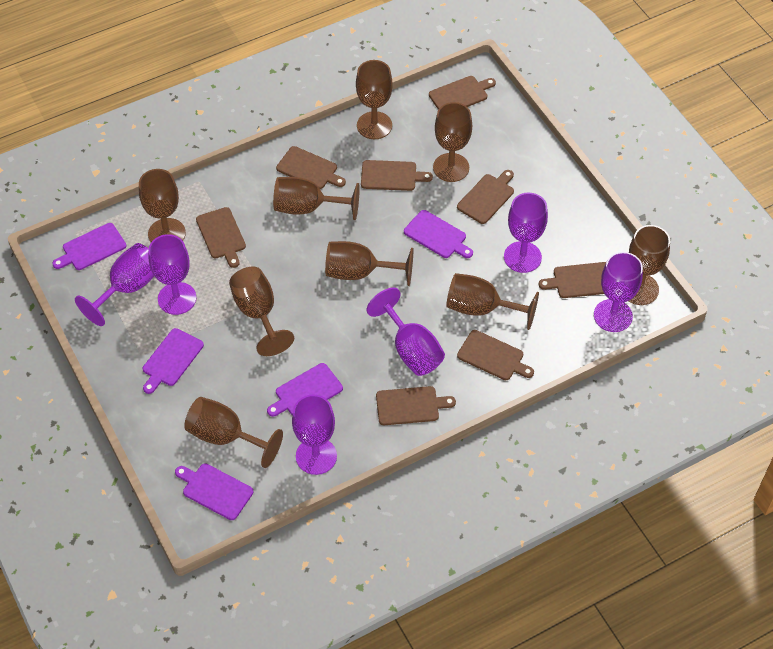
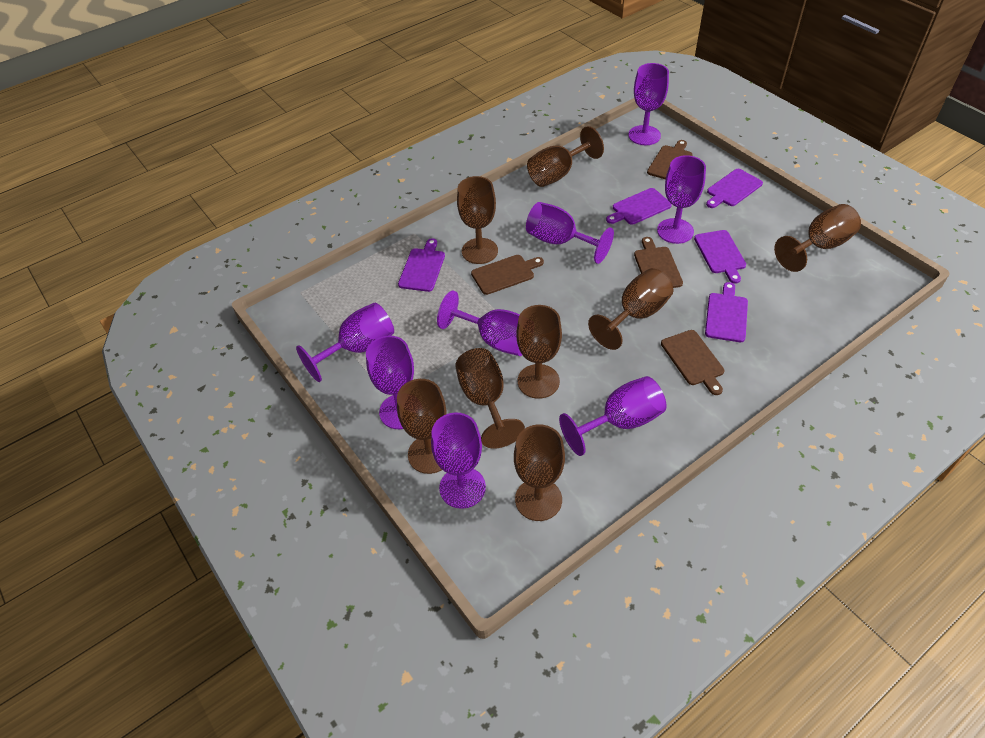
brown cutting board: [196,207,246,268] [276,146,346,189] [361,160,433,191] [376,386,456,425] [429,76,496,110] [457,170,514,224] [457,330,534,380] [539,262,606,298] = 8 -> [471,255,544,295] [634,237,683,288] [647,140,693,179] [661,330,724,395] = 4
brown goblet: [139,169,186,242] [184,397,283,468] [229,267,294,356] [273,177,360,220] [325,241,414,286] [356,60,393,139] [433,102,472,182] [446,273,539,330] [628,225,670,305] = 9 -> [397,379,446,474] [455,348,525,449] [457,176,498,264] [514,424,565,521] [517,305,562,399] [527,126,604,187] [588,268,673,350] [774,204,861,272] = 8
purple goblet: [75,243,154,326] [148,234,196,315] [292,394,337,475] [366,288,445,376] [504,193,548,273] [594,252,643,332] = 6 -> [296,303,394,382] [366,336,414,429] [431,412,486,509] [437,290,522,356] [526,202,614,264] [559,376,666,456] [628,63,669,145] [657,155,706,244] = 8

